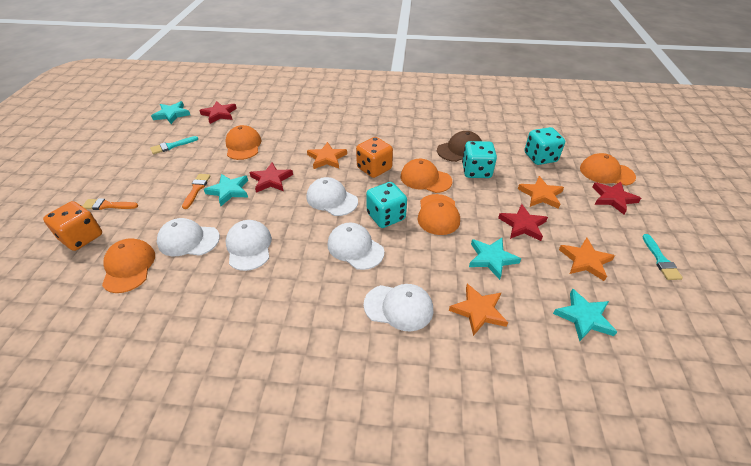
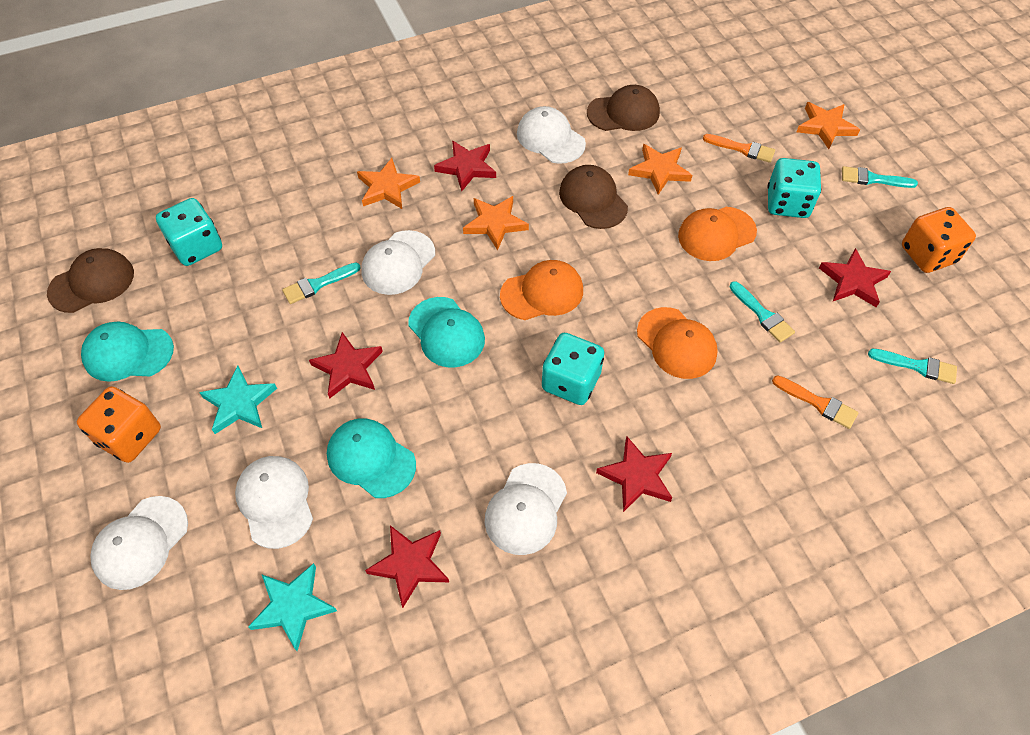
brown cap: [437,131,482,162] = 1 -> [47,248,134,313] [559,165,628,229] [587,85,660,131] = 3
orange cap: [102,238,155,293] [225,125,261,160] [401,159,452,193] [418,194,460,235] [580,153,636,186] = 5 -> [500,260,583,320] [637,307,718,379] [678,207,757,261] = 3
red star: [199,101,237,124] [249,162,293,193] [498,204,548,241] [592,182,641,215] = 4 -> [309,332,383,399] [365,525,449,608] [434,141,496,191] [596,436,672,512] [819,248,891,307] = 5
turquoise brush: [150,136,198,154] [642,234,683,280] = 2 -> [282,263,361,304] [729,281,795,343] [842,166,918,188] [868,349,957,384] = 4
turquoise cap: none = 0 -> [81,322,174,382] [327,418,416,498] [408,297,485,367] = 3
turquoise star: [151,101,190,124] [204,174,248,206] [469,238,521,280] [553,289,617,341] = 4 -> [199,366,277,434] [248,563,337,651] = 2

